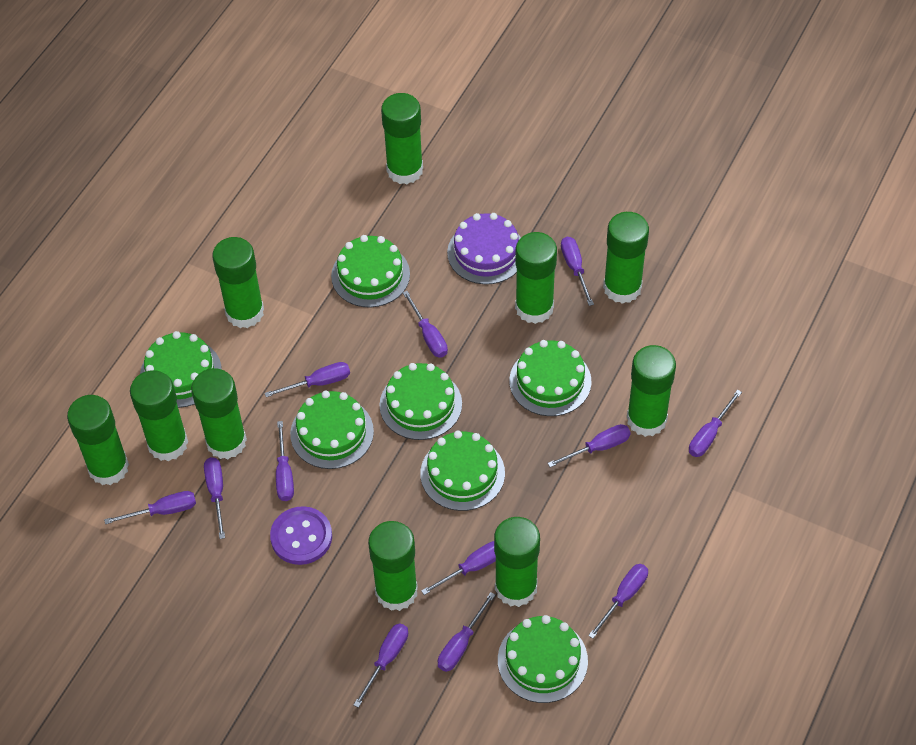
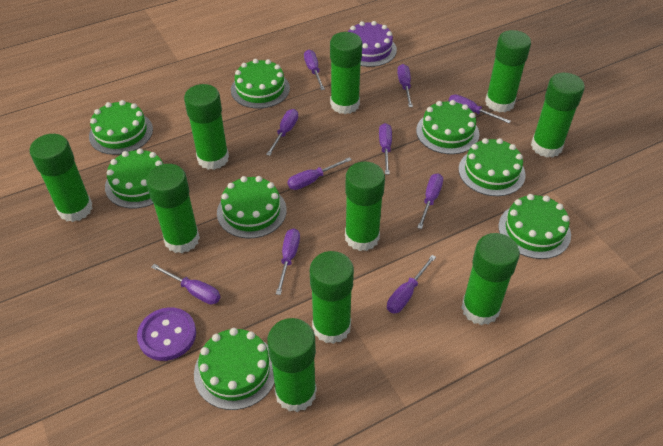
green cake: [140,331,222,408] [290,390,374,469] [331,235,410,308] [379,363,462,440] [420,430,505,511] [498,615,588,703] [509,340,592,416] = 7 -> [89,100,153,155] [105,148,163,208] [194,328,275,410] [217,176,287,238] [231,59,290,109] [416,100,480,154] [459,138,526,196] [498,194,571,259] = 8
purple screwdriver: [104,491,196,524] [204,457,225,539] [265,362,350,397] [276,421,294,501] [354,624,408,708] [403,291,448,358] [421,541,496,595] [438,592,495,672] [548,424,631,467] [561,237,594,306] [588,564,648,639] [689,390,742,457] = 12 -> [151,264,221,305] [266,109,298,156] [276,229,300,295] [287,157,352,190] [304,50,325,90] [379,123,392,174] [387,255,436,314] [397,64,413,107] [417,173,443,229] [448,94,511,123] = 10

